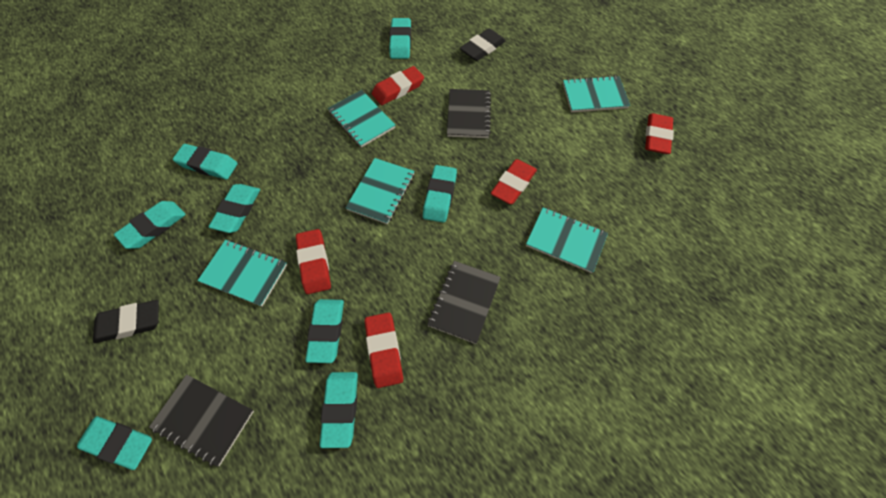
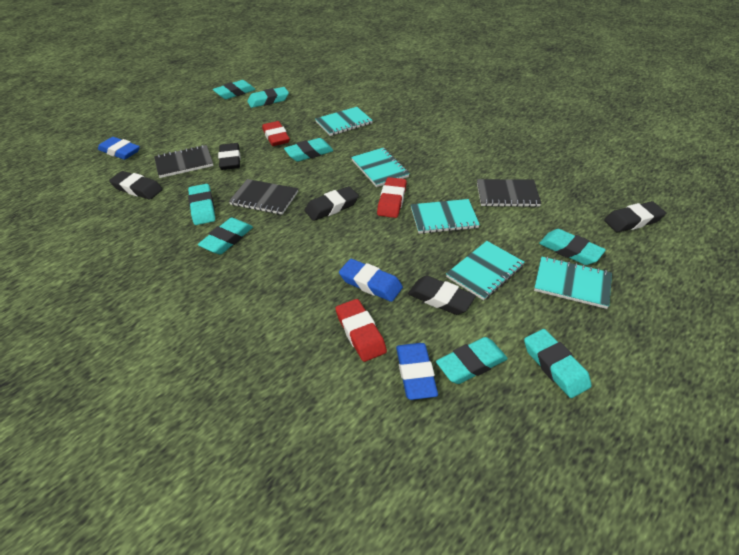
black eraser: [93,300,159,343] [460,28,505,61] = 2 -> [109,171,163,200] [218,143,241,170] [304,186,359,221] [408,275,476,315] [604,201,666,233] = 5
blue eraser: none = 0 -> [98,137,140,160] [339,259,403,302] [396,343,438,400] = 3
red eraser: [296,229,331,294] [365,312,403,388] [372,66,424,105] [491,159,537,204] [645,113,674,154] = 5 -> [262,121,290,146] [335,299,387,362] [377,177,407,218] = 3

